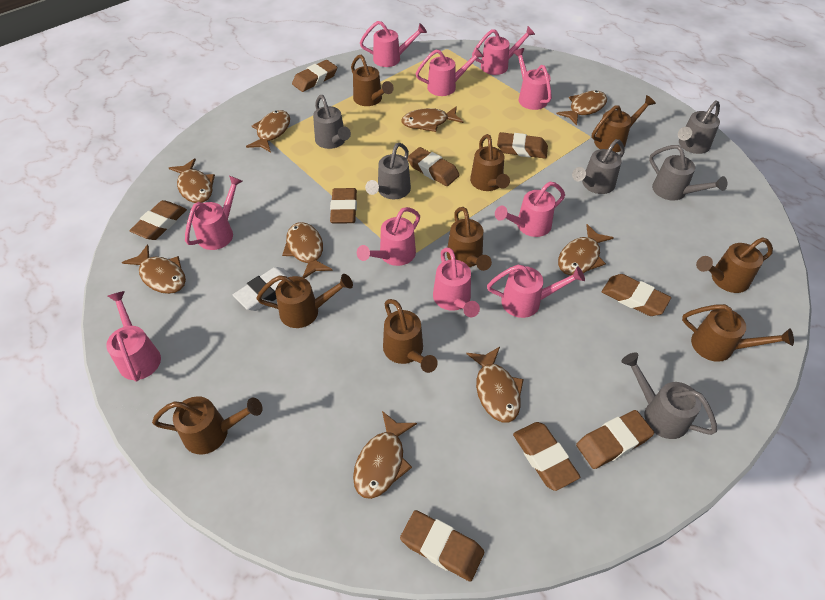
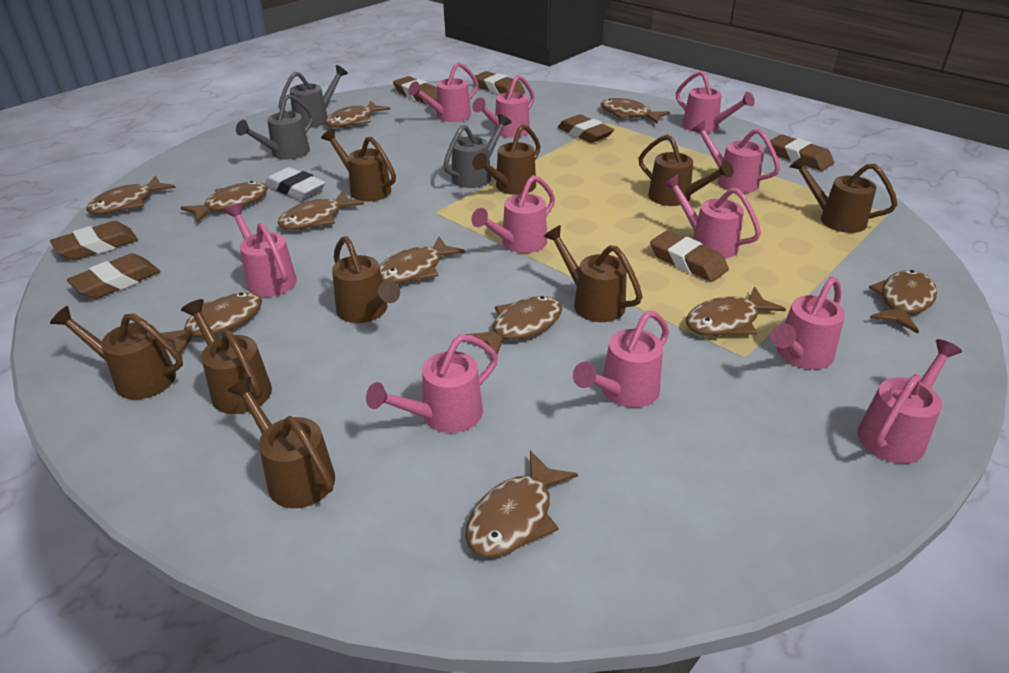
brown eraser: [129,200,187,240] [292,60,337,92] [330,188,357,224] [400,510,484,581] [407,147,460,186] [497,132,548,159] [513,422,580,491] [576,410,654,469] [602,274,671,316] = 9 -> [50,221,138,260] [67,253,160,299] [393,76,437,104] [475,71,525,94] [558,115,614,143] [650,231,729,282] [770,134,834,171] = 7
brown fish: [122,244,186,294] [169,158,215,203] [246,110,290,152] [282,222,333,278] [353,411,417,499] [401,106,463,132] [466,347,524,423] [556,91,607,126] [558,224,614,276] = 9 -> [86,176,176,215] [161,292,262,354] [180,181,268,223] [278,190,364,230] [325,101,390,128] [379,236,465,284] [465,296,562,354] [465,451,578,558] [601,98,670,123] [686,287,786,336] [869,270,937,333] = 11
grey watering can: [313,95,351,149] [365,143,411,199] [572,139,625,194] [621,353,717,439] [649,145,727,201] [678,101,720,154] = 6 -> [236,94,314,160] [278,65,348,128] [443,114,512,188] = 3
pink watering can: [106,291,161,382] [185,176,242,250] [357,207,420,266] [360,21,427,67] [416,47,484,96] [433,248,480,317] [472,26,535,75] [487,265,585,318] [495,182,565,237] [513,48,552,110] = 10 -> [225,203,297,297] [366,334,498,433] [408,62,479,122] [471,175,555,253] [472,75,535,138] [573,311,669,408] [663,174,761,259] [676,71,755,133] [692,120,780,193] [770,277,845,370] [857,339,962,464] = 11

